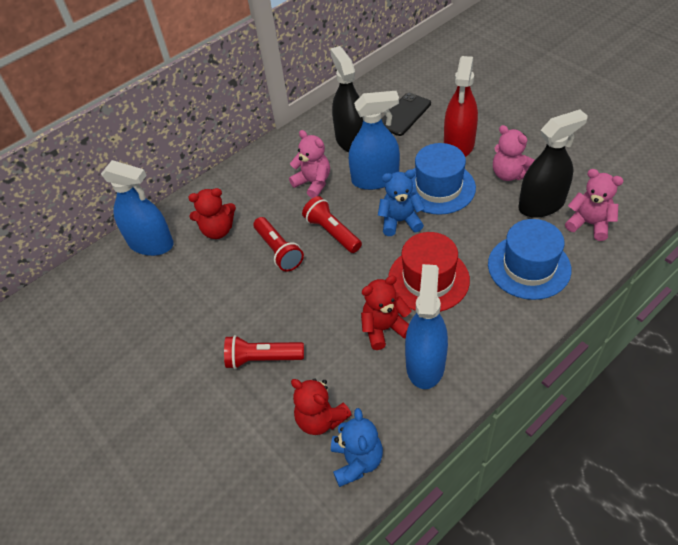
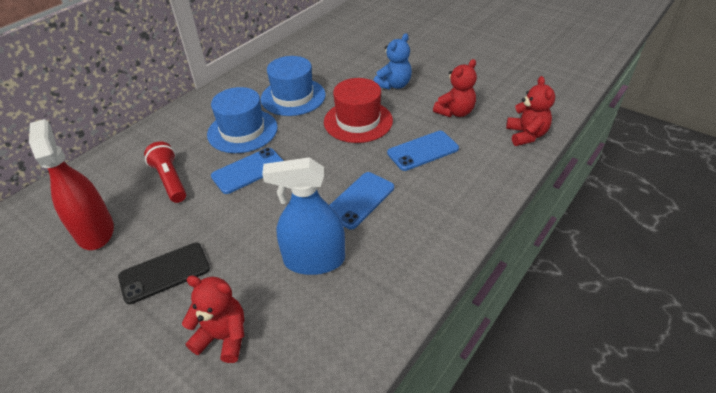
black spray bottle: [330,46,363,152] [518,110,588,218] = 2 -> none = 0
blue phone: none = 0 -> [211,148,284,194] [330,172,394,229] [387,131,459,171] = 3
blue spray bottle: [101,160,174,256] [349,91,400,190] [405,264,448,389] = 3 -> [262,157,345,275] = 1
blue teddy bear: [331,408,383,487] [378,170,425,236] = 2 -> [373,33,412,90] = 1
pink teddy bear: [289,130,330,198] [493,125,535,181] [565,169,624,241] = 3 -> none = 0
red flashlight: [224,335,304,369] [253,217,304,272] [302,196,362,253] = 3 -> [144,141,186,203] = 1

